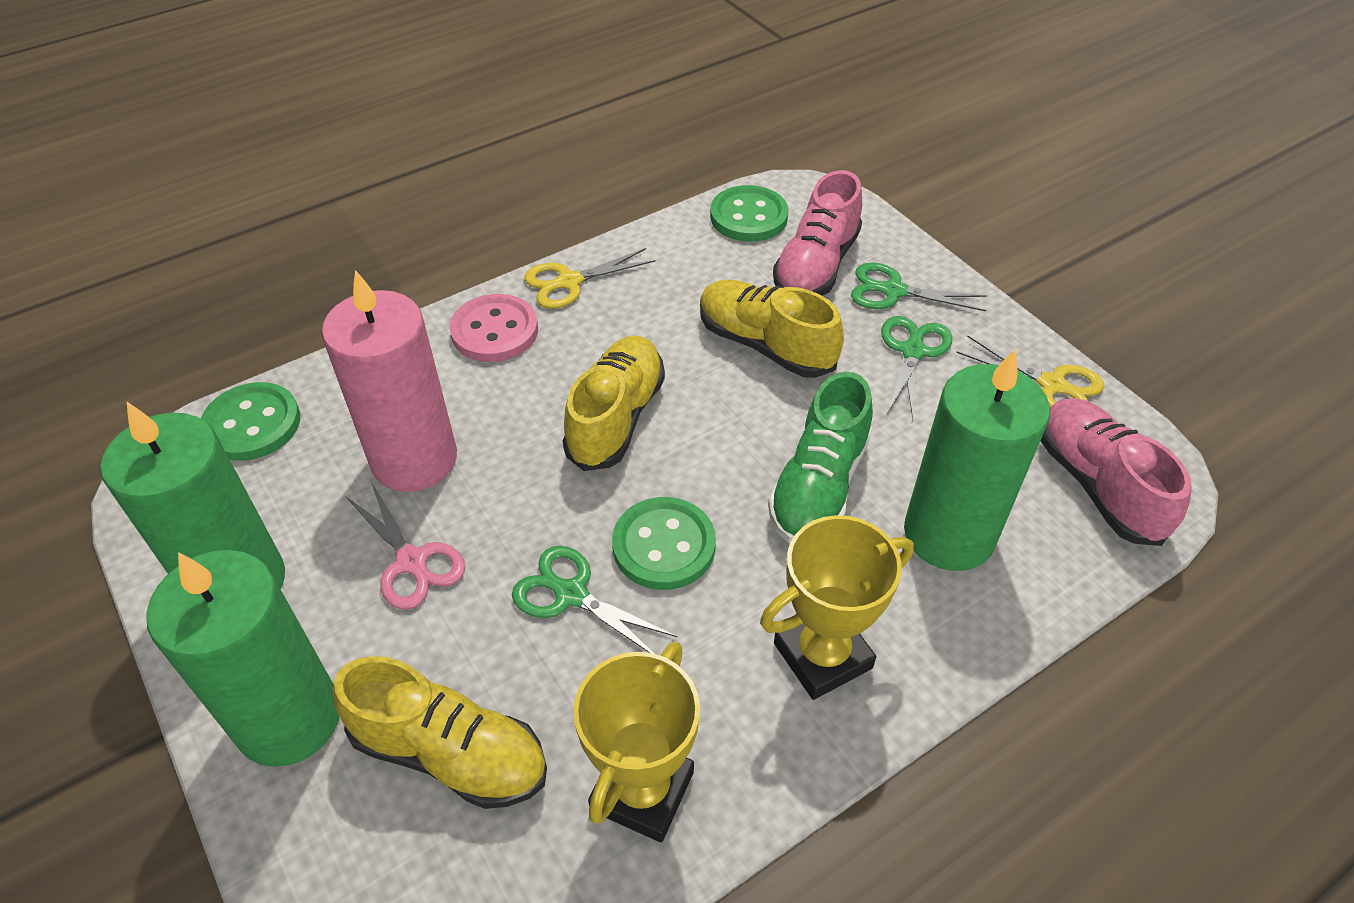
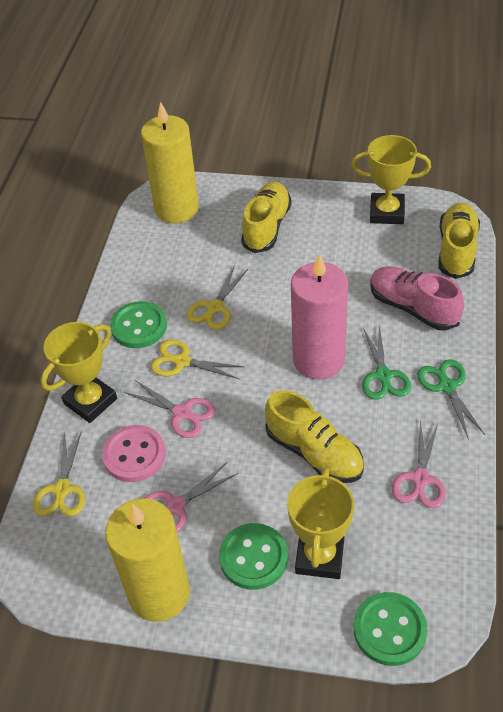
green candle: [101,402,285,589] [146,550,339,767] [904,349,1050,571] = 3 -> none = 0
green scissors: [512,546,678,654] [851,263,987,311] [881,316,952,419] = 3 -> [362,326,411,400] [417,359,485,438] = 2
green shoe: [768,372,873,543] = 1 -> none = 0
pink scissors: [346,482,466,610] = 1 -> [125,380,215,438] [145,462,238,532] [392,421,446,508] = 3
pink shoe: [773,170,862,296] [1041,398,1192,546] = 2 -> [370,266,464,331] = 1
yellow candle: none = 0 -> [105,498,190,622] [141,102,199,223] = 2
yellow scissors: [524,248,656,309] [956,336,1104,408] = 2 -> [33,430,85,517] [151,339,244,379] [186,265,248,330] = 3
yellow trophy: [573,642,700,842] [760,515,914,700] = 2 -> [40,322,117,423] [287,468,354,579] [351,135,431,224] = 3

